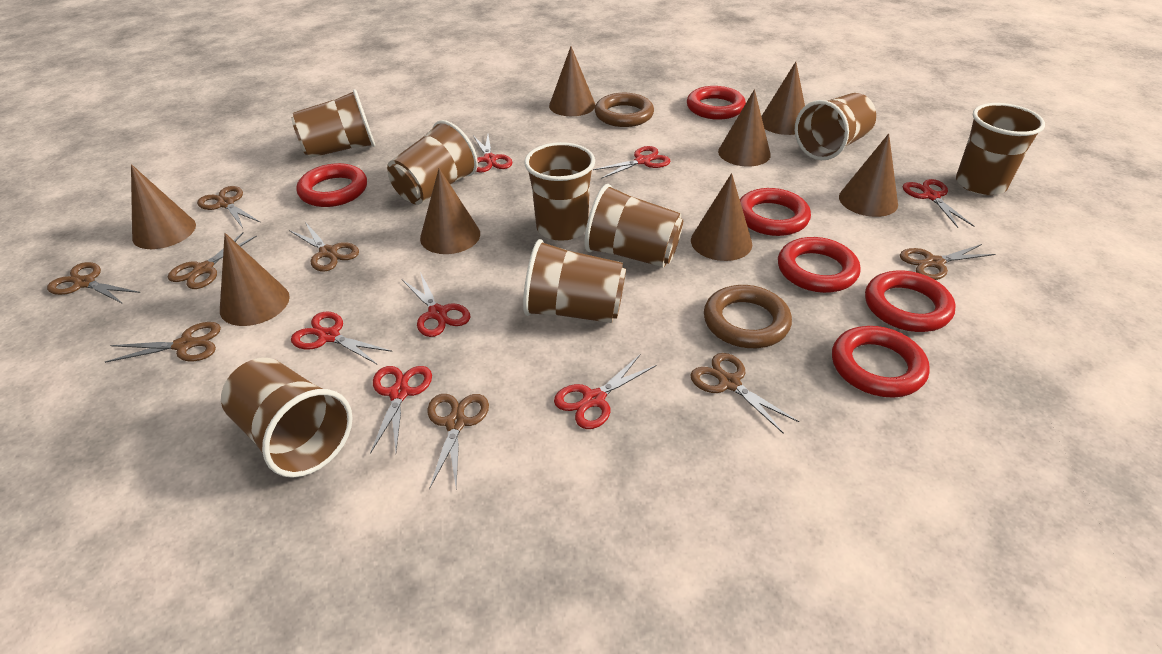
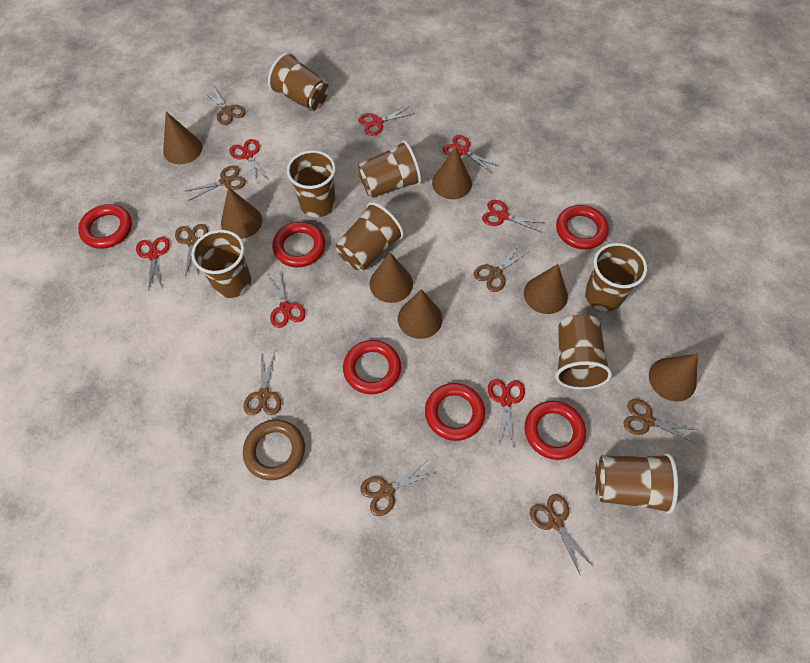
brown cone: [131,164,196,249] [220,233,290,326] [420,168,480,254] [549,46,595,116] [691,173,752,261] [718,89,771,167] [761,62,805,135] [839,133,898,217] = 8 -> [163,112,202,164] [221,187,262,239] [369,252,413,303] [398,289,442,339] [432,147,472,199] [524,264,568,314] [649,354,698,402] = 7
brown ring: [595,93,654,127] [704,285,792,348] = 2 -> [243,419,305,480] = 1

